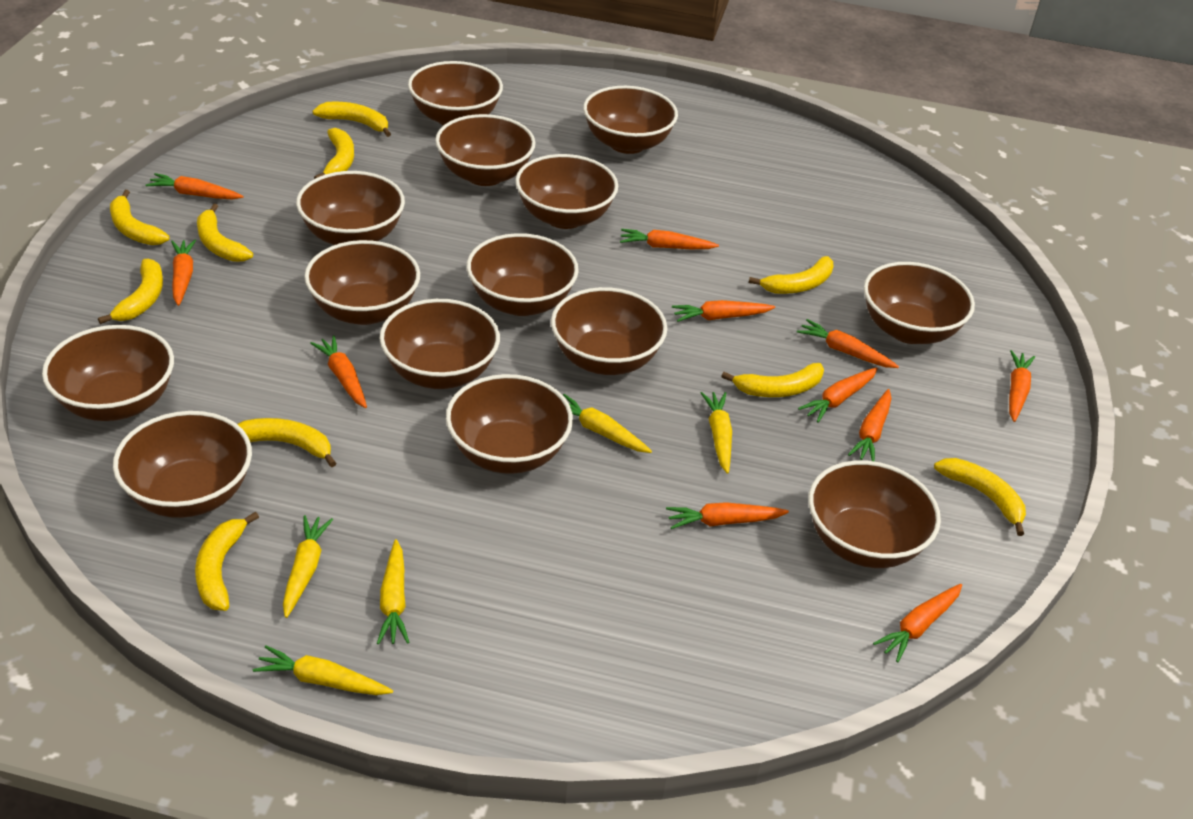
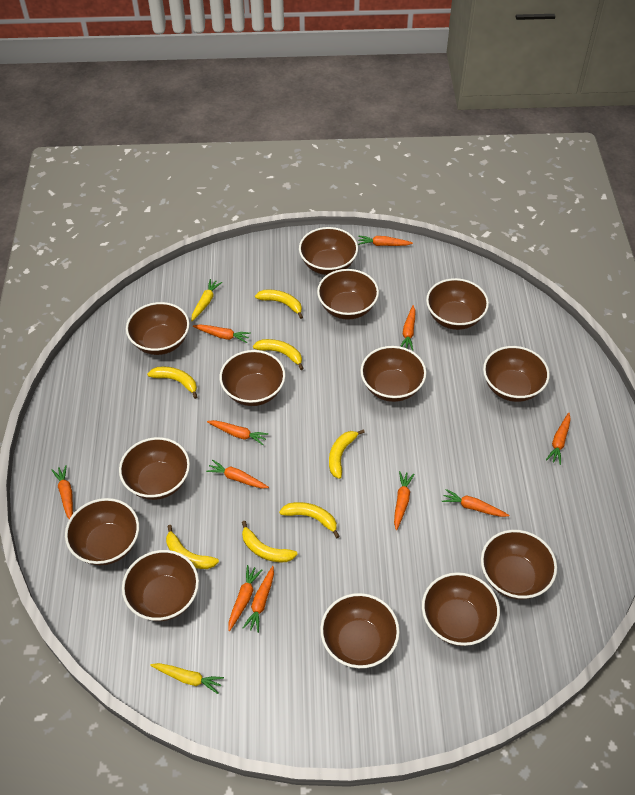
brown bowl: [42,325,174,421] [113,411,252,518] [296,171,405,245] [304,240,420,325] [380,299,500,389] [408,61,503,126] [435,114,536,186] [446,374,573,474] [467,233,579,316] [515,154,618,229] [551,287,667,375] [583,86,678,154] [808,461,941,568] [864,262,975,344] = 14 -> [65,498,139,565] [119,437,190,500] [122,550,199,621] [126,302,189,355] [220,350,285,406] [299,227,358,275] [317,269,379,320] [320,593,400,668] [360,346,427,402] [422,572,500,646] [426,278,489,330] [481,530,557,600] [483,346,550,402] = 13
yellow banana: [98,259,163,324] [110,190,170,245] [195,512,259,611] [197,204,253,262] [237,418,336,467] [313,102,391,137] [314,128,354,179] [721,363,824,397] [749,256,833,294] [934,458,1026,536] = 10 -> [147,367,197,399] [166,525,219,569] [242,521,298,562] [253,339,304,370] [255,289,303,319] [279,502,340,538] [329,429,365,479] = 7
yellow carrot: [253,646,393,695] [283,515,333,618] [377,539,409,644] [563,394,652,453] [701,392,732,474] = 5 -> [150,663,224,694] [191,279,222,321] = 2

